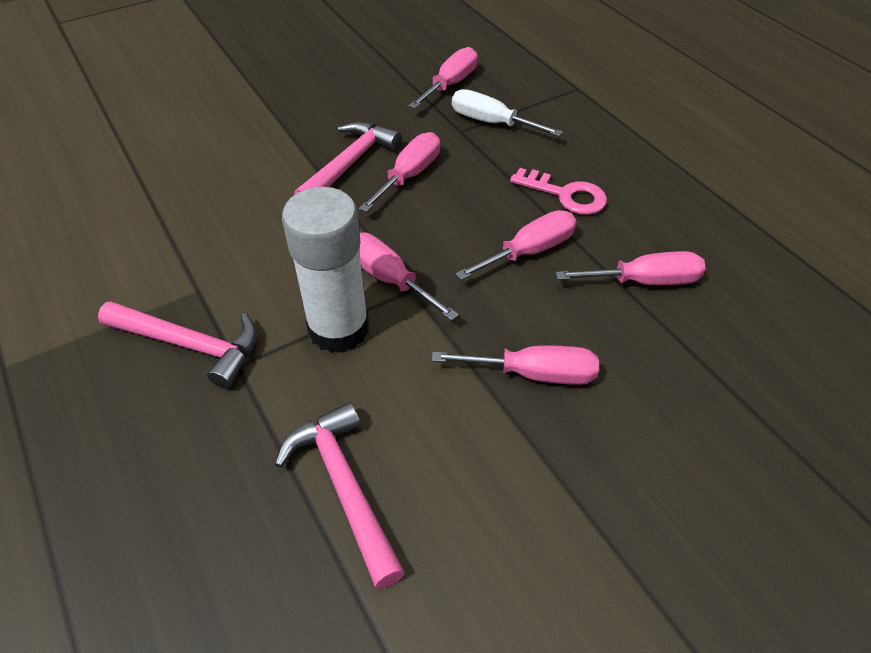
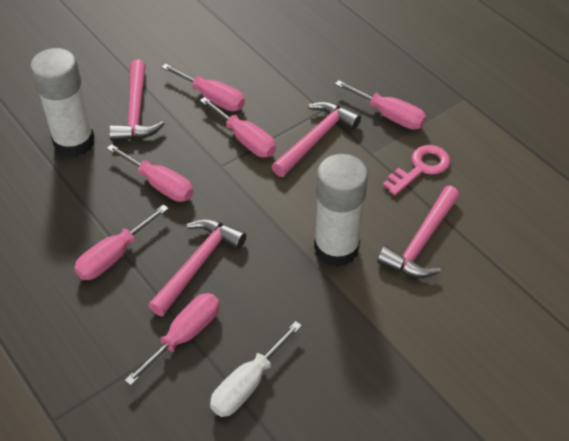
pink hammer: [98,301,257,389] [275,402,405,589] [294,121,402,195] = 3 -> [109,60,165,141] [148,219,246,316] [271,101,361,177] [377,186,460,278] = 4
white glue stick: [282,187,369,353] = 1 -> [30,48,95,157] [314,154,368,267] = 2

